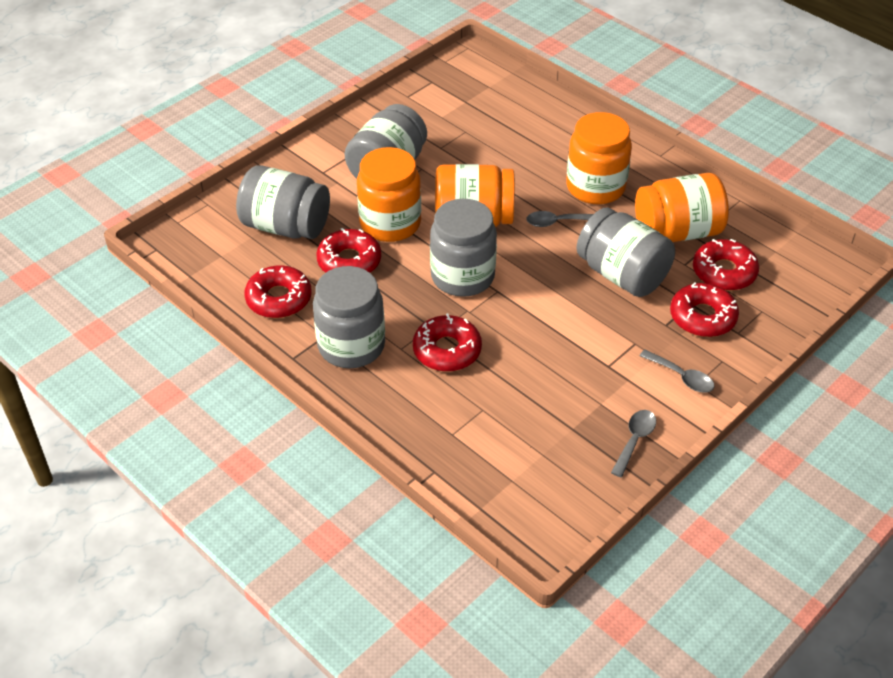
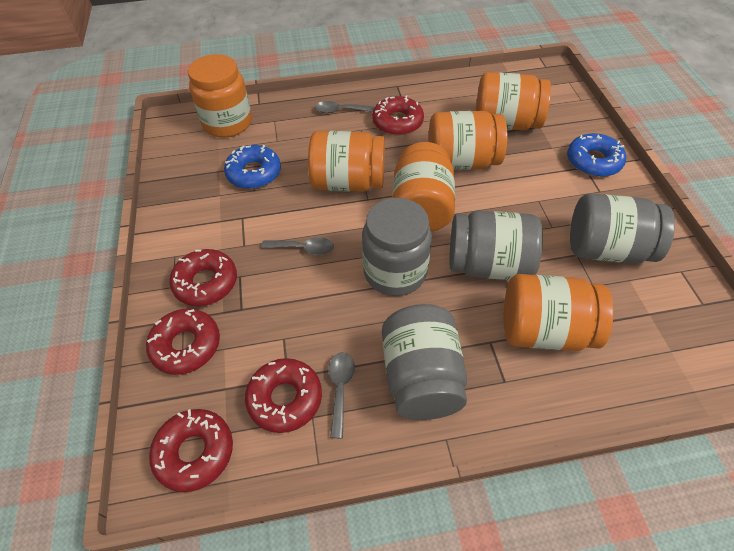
blue donut: none = 0 -> [224,145,281,189] [567,133,626,177] = 2
grey jar: [236,165,330,239] [313,266,385,368] [344,104,427,179] [430,199,497,297] [576,207,675,297] = 5 -> [362,198,432,296] [382,304,467,420] [449,211,543,280] [570,193,675,264] = 4
orange jar: [357,147,421,242] [435,164,515,227] [566,112,632,204] [635,173,729,242] = 4 -> [188,54,252,138] [308,131,385,192] [392,142,455,232] [429,111,507,170] [476,72,551,131] [504,274,613,351] = 6

